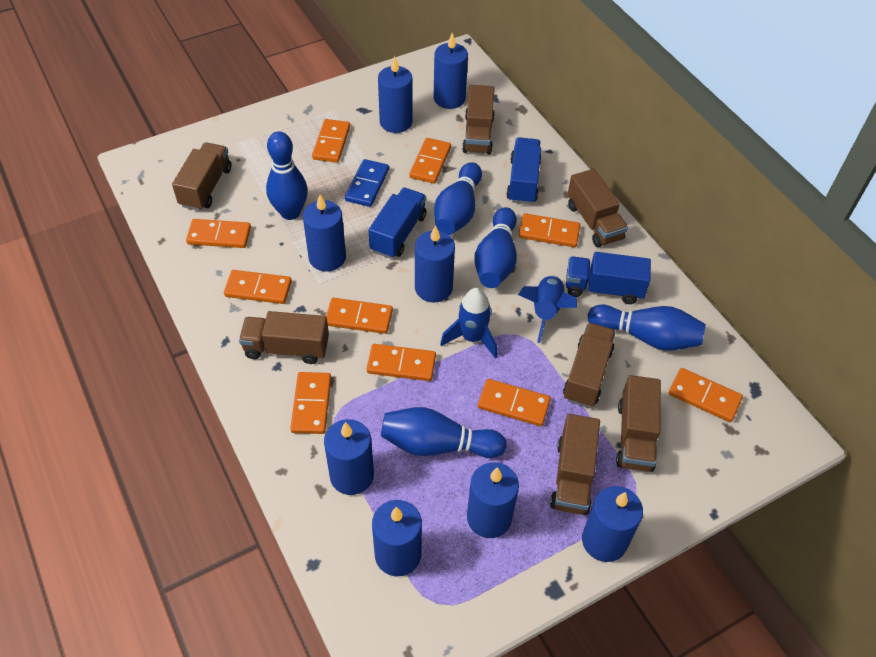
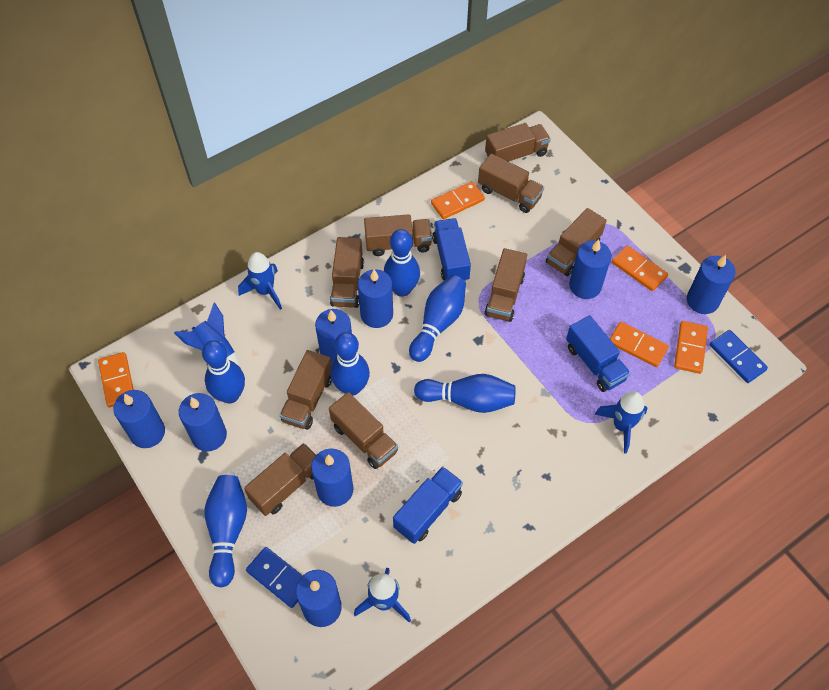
blue bowling pin: [266,131,308,220] [381,407,507,458] [434,162,482,235] [475,207,517,288] [588,304,706,351] = 5 -> [202,340,245,404] [205,475,247,588] [330,332,370,396] [384,229,420,297] [409,275,466,362] [414,374,515,413] = 6
blue domino: [345,159,389,207] = 1 -> [246,547,303,608] [710,330,768,383] = 2
blue rocket: [440,288,498,359] [518,275,577,343] = 2 -> [174,302,239,366] [238,252,282,310] [354,568,411,623] [595,391,648,453] = 4
brown truck: [172,142,231,211] [239,311,329,364] [462,85,495,155] [550,414,600,515] [563,323,616,408] [568,169,628,247] [616,375,661,472] = 7 -> [244,443,316,516] [280,350,332,430] [329,392,398,469] [330,237,364,308] [364,214,432,256] [478,153,544,213] [484,248,527,322] [485,123,551,162] [546,208,607,276] = 9
orange domino: [186,219,251,248] [224,270,292,304] [290,372,331,434] [312,119,350,163] [326,298,393,334] [367,344,436,381] [409,138,451,184] [478,379,551,426] [518,213,580,247] [669,368,743,422] = 10 -> [98,352,134,407] [431,181,485,219] [610,322,669,367] [612,245,668,291] [674,321,708,374] = 5

